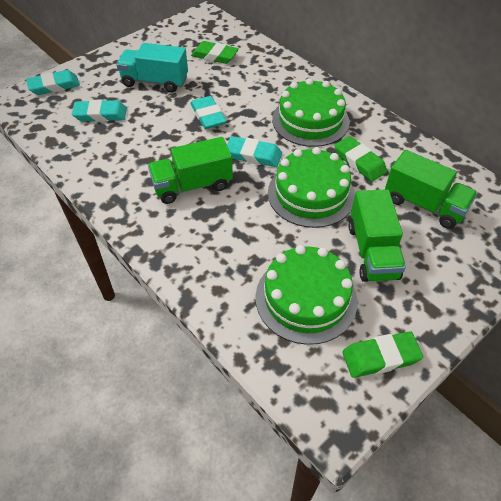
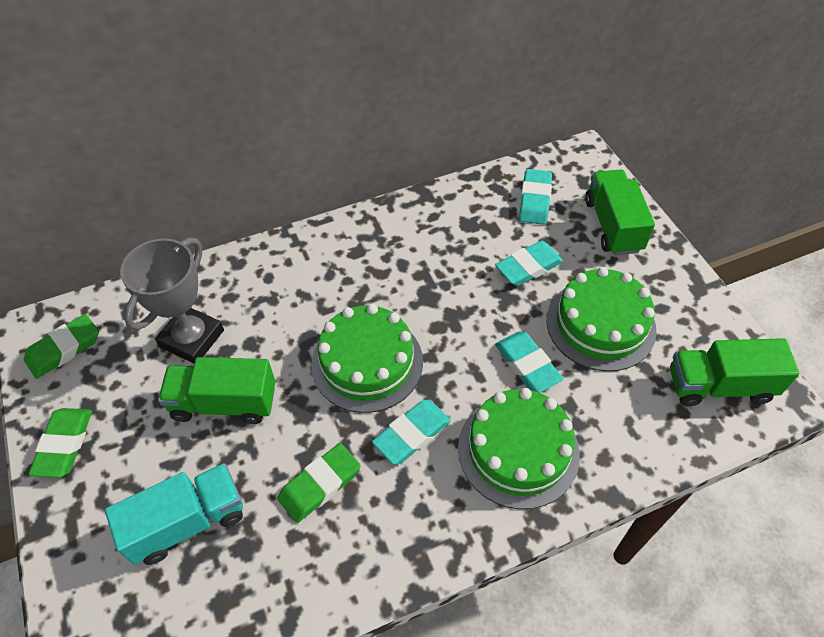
grey trophy: none = 0 -> [120,237,224,363] = 1

